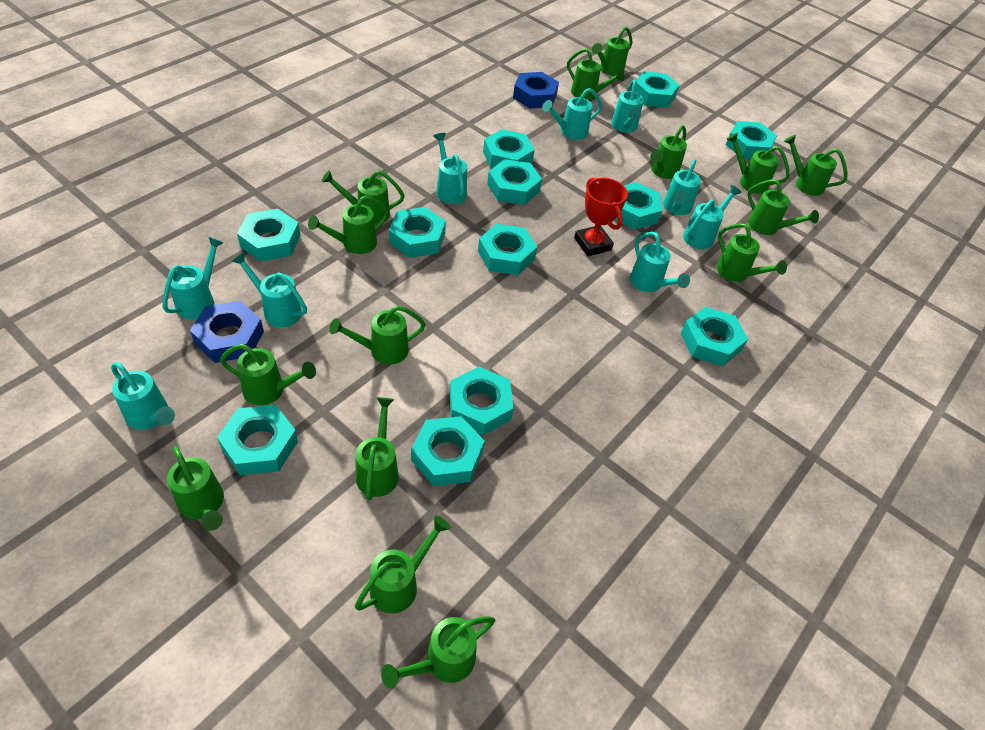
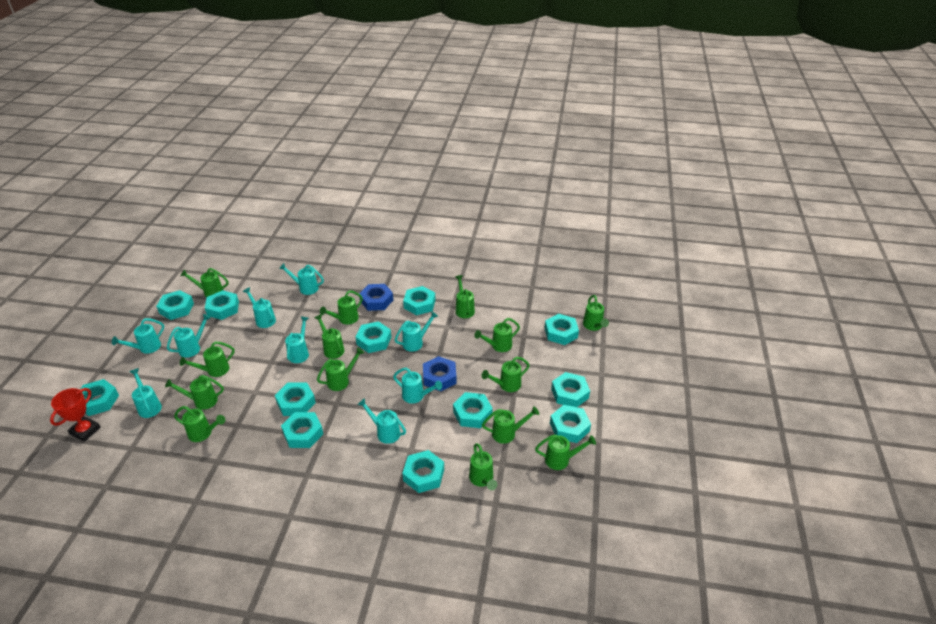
green watering can: [167,446,224,531] [220,344,316,405] [308,196,389,254] [322,170,405,225] [329,306,426,365] [355,516,451,613] [356,397,399,501] [381,616,495,689] [567,48,625,100] [592,27,632,76] [650,125,687,179] [716,223,787,282] [727,132,790,194] [747,179,819,235] [784,135,848,196] = 15 -> [165,375,224,410] [174,406,225,442] [180,268,229,298] [180,342,235,377] [314,314,345,359] [317,348,364,391] [320,290,363,324] [455,275,475,318] [469,443,497,490] [474,318,520,352] [482,357,530,392] [482,406,539,444] [535,435,596,470] [583,295,609,331] = 14

